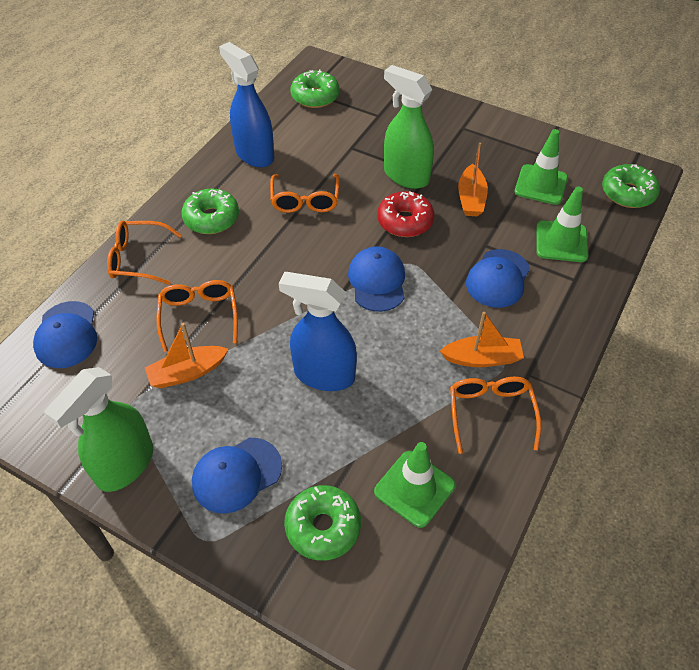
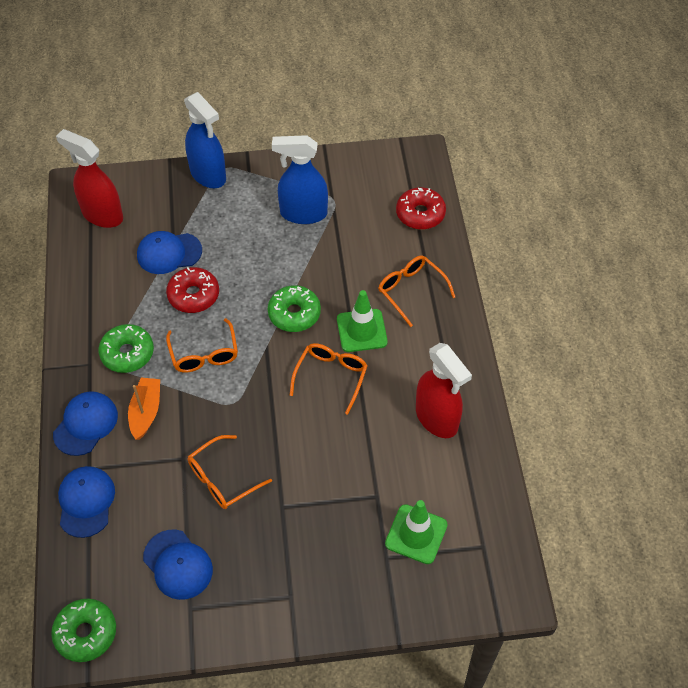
green donut: [181,189,239,234] [284,485,361,561] [290,69,339,108] [602,164,660,208] = 4 -> [51,599,116,662] [99,324,154,373] [268,285,321,332] = 3
green spray bottle: [44,367,153,492] [384,65,434,189] = 2 -> none = 0
green traffic cone: [374,442,455,528] [514,129,568,205] [536,186,588,262] = 3 -> [337,290,388,352] [385,500,447,564] = 2
orange boat: [145,323,228,388] [440,312,524,367] [458,143,488,216] = 3 -> [128,377,160,440] = 1
red donut: [377,191,434,237] = 1 -> [166,267,219,313] [396,187,446,230] = 2
red spray bottle: none = 0 -> [56,129,123,228] [416,343,472,438] = 2

